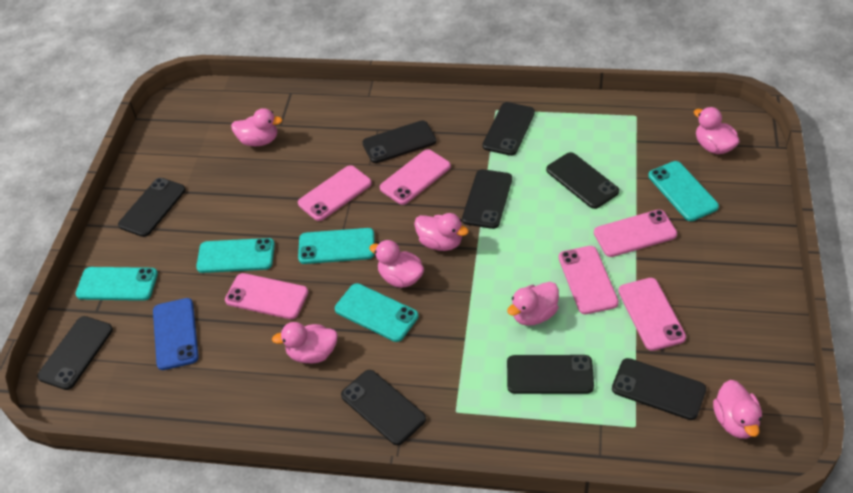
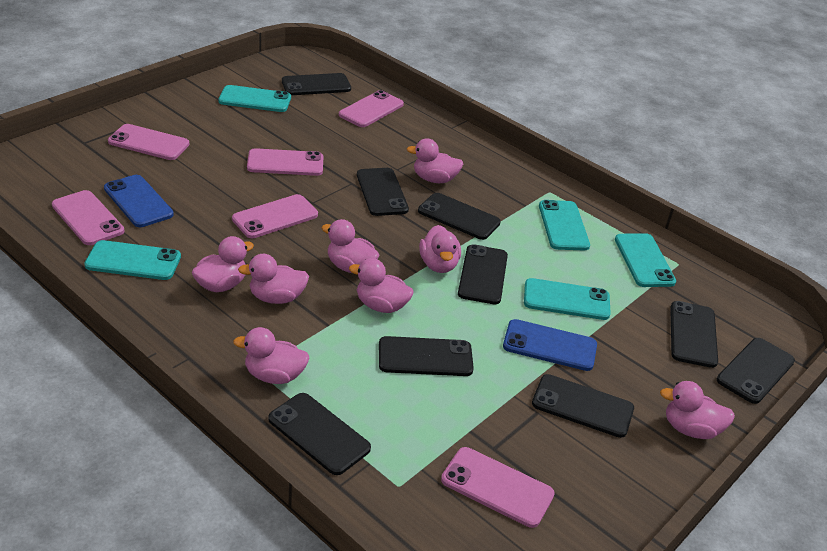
blue phone: [153,298,199,370] = 1 -> [104,175,174,227] [503,319,597,371] = 2
pink duck: [231,108,283,146] [272,322,338,363] [369,240,424,288] [414,213,469,251] [507,282,559,326] [694,107,740,154] [713,380,762,439] = 7 -> [192,236,254,292] [233,327,309,384] [238,254,309,304] [322,219,379,273] [349,258,414,313] [407,138,463,183] [419,225,461,273] [660,381,735,439] = 8

